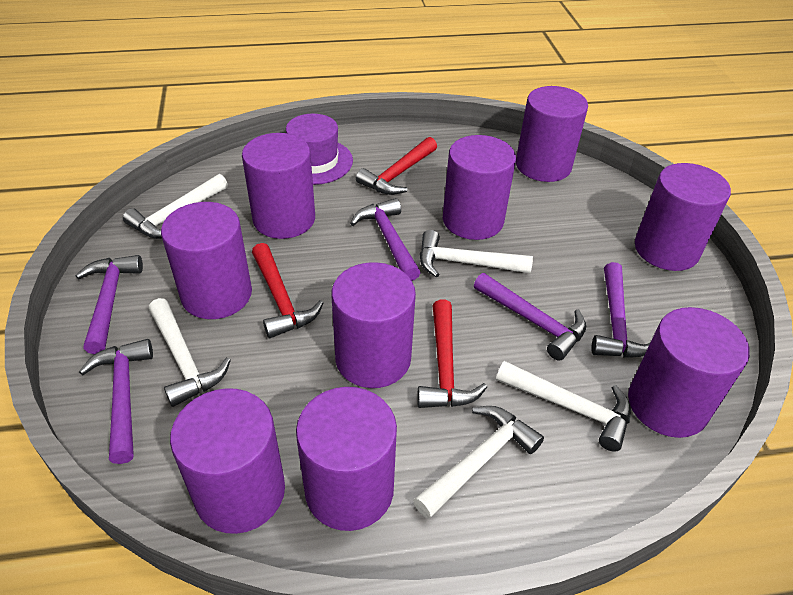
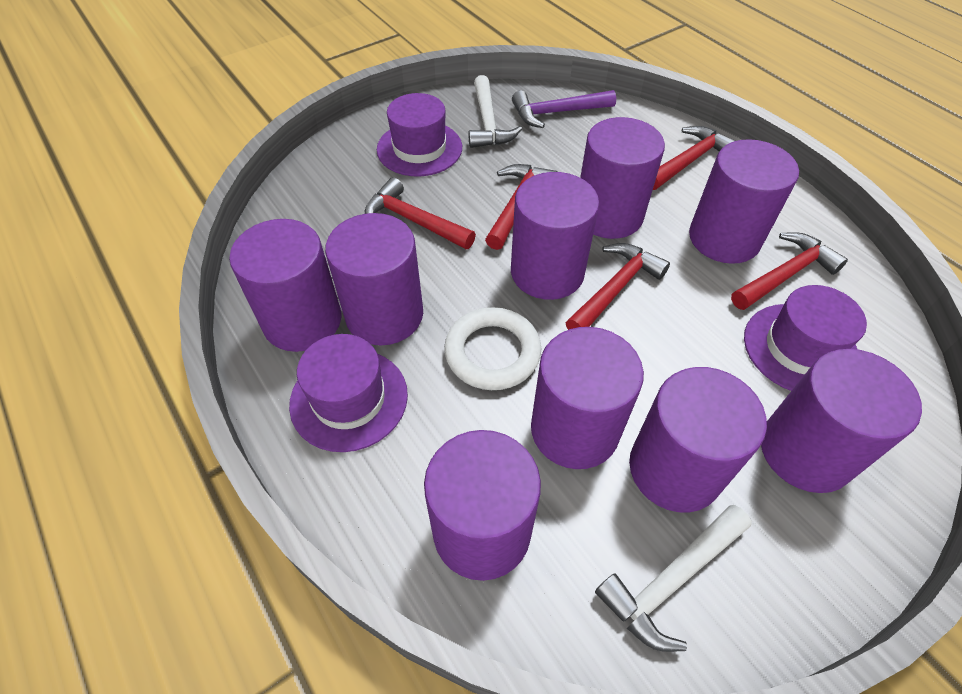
purple hammer: [76,255,143,354] [79,339,153,464] [350,198,421,281] [474,273,586,361] [591,262,650,358] = 5 -> [512,90,616,128] = 1
purple hat: [286,114,353,185] = 1 -> [289,334,408,452] [377,93,462,176] [744,285,867,391] = 3
red hammer: [252,243,323,338] [356,137,437,195] [417,300,487,408] = 3 -> [365,177,476,249] [485,164,558,250] [566,243,670,330] [653,126,736,190] [731,232,848,310] = 5
white hammer: [123,174,228,239] [149,298,231,407] [413,406,544,519] [420,230,533,277] [496,361,631,452] = 5 -> [468,75,522,148] [595,505,752,652] = 2
white ring: none = 0 -> [444,307,541,390] = 1

